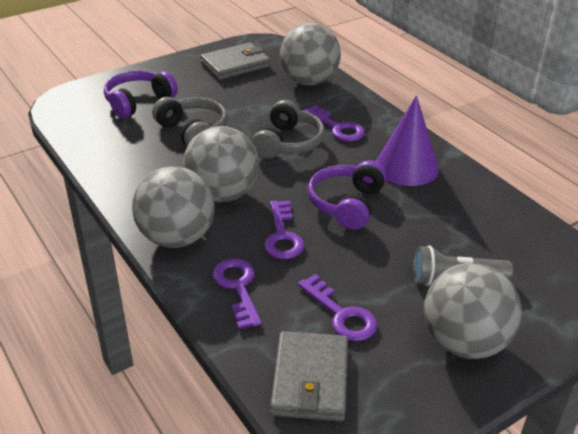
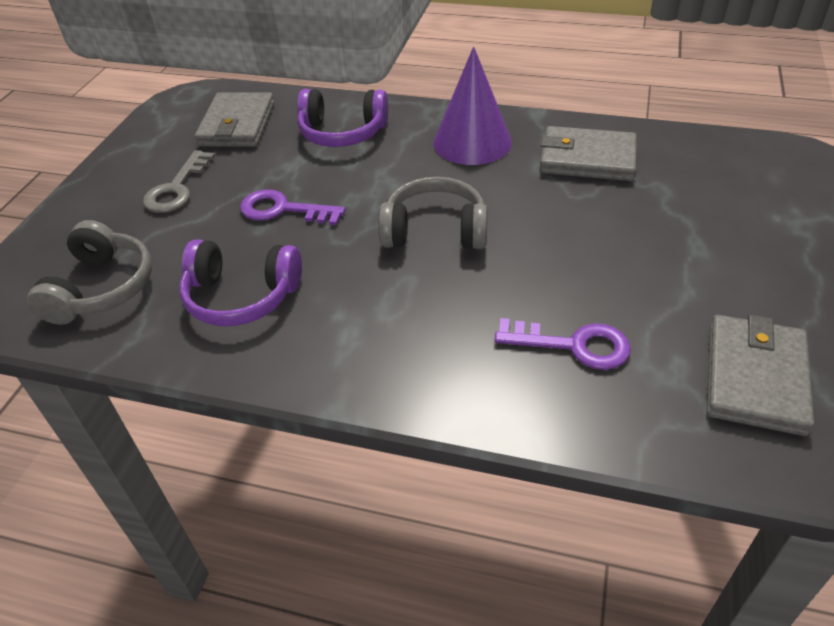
grey ball: [132,166,215,248] [183,126,259,202] [280,23,341,85] [424,263,522,359] = 4 -> none = 0
grey flashlight: [413,245,513,286] = 1 -> none = 0
grey key: none = 0 -> [143,150,215,213] = 1
grey wallet: [200,42,271,80] [270,331,348,421] = 2 -> [195,92,274,147] [539,126,637,181] [707,315,814,436] = 3
purple key: [212,258,262,329] [264,200,305,259] [298,274,378,341] [303,105,365,142] = 4 -> [240,189,345,225] [495,318,631,370] = 2

